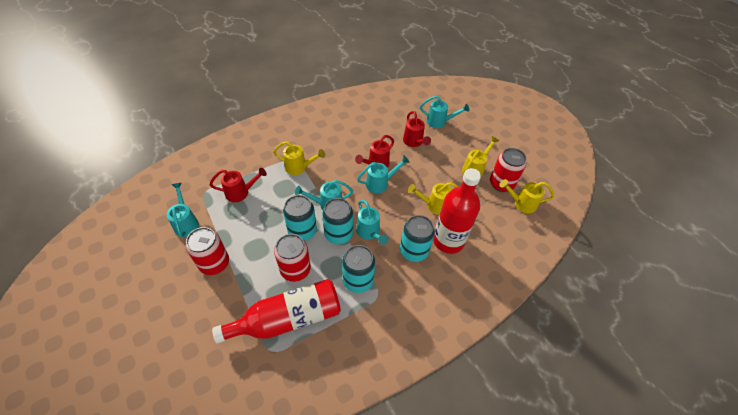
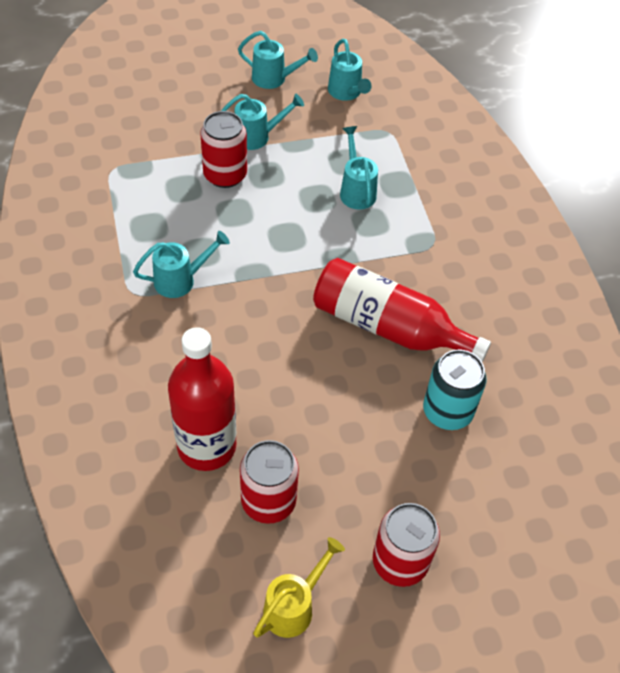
red watering can: [210,168,267,202] [355,135,394,167] [403,111,431,147] = 3 -> none = 0
turquoise can: [283,195,317,241] [322,198,353,244] [342,245,376,293] [400,215,435,262] = 4 -> [423,349,486,430] = 1
yellow watering can: [273,141,325,175] [408,182,458,215] [462,136,499,177] [499,179,554,214] = 4 -> [253,537,345,638] = 1

